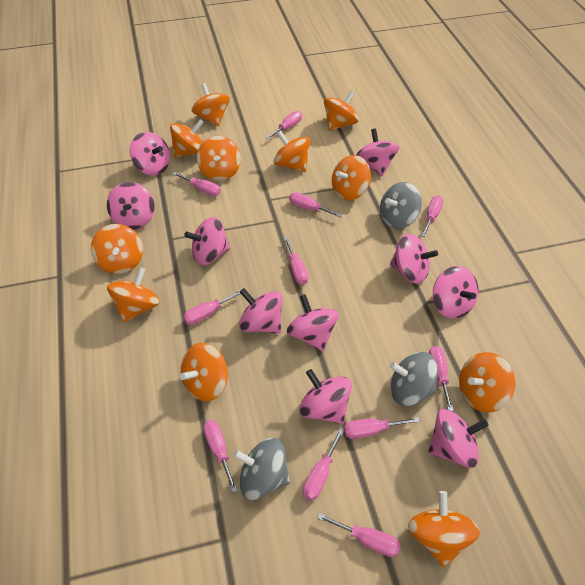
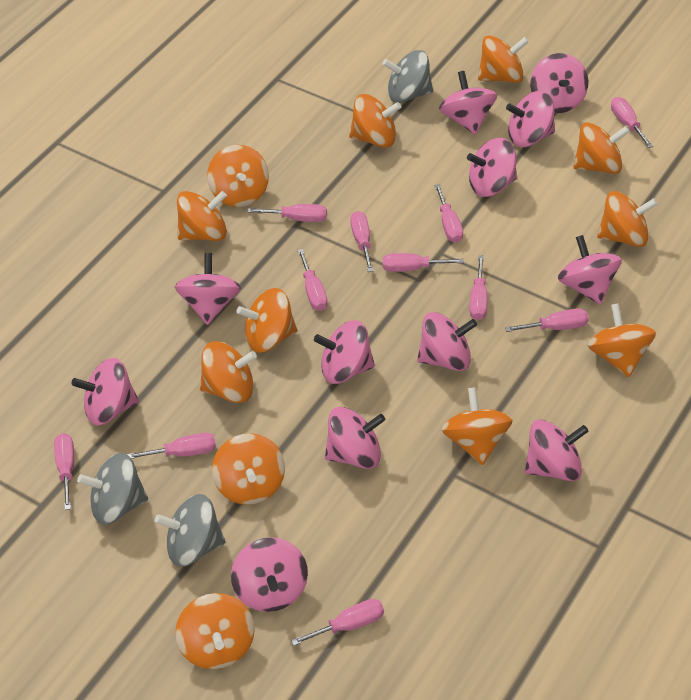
orange spinning top: [91,224,143,274] [107,267,159,323] [170,120,204,158] [180,343,228,402] [191,83,230,126] [197,136,241,181] [274,131,310,172] [324,91,359,131] [332,155,371,201] [408,491,480,567] [459,352,515,413] = 11 -> [175,593,255,669] [177,191,227,241] [200,341,257,403] [207,145,269,207] [212,433,285,505] [236,288,297,353] [349,94,401,148] [441,387,513,465] [478,35,529,83] [573,122,630,174] [587,303,656,377] [597,191,658,247] = 12
pink spinning top: [107,182,155,230] [130,132,170,175] [184,217,230,265] [239,288,282,334] [287,294,339,351] [299,369,352,424] [357,128,399,176] [390,234,438,284] [428,409,489,468] [433,266,478,319] = 10 -> [71,358,139,425] [175,253,241,325] [231,537,308,612] [314,320,375,384] [325,407,385,469] [417,312,477,371] [439,71,497,135] [467,138,517,197] [506,91,555,147] [525,420,589,481] [530,53,588,113] [558,235,622,305] = 12

